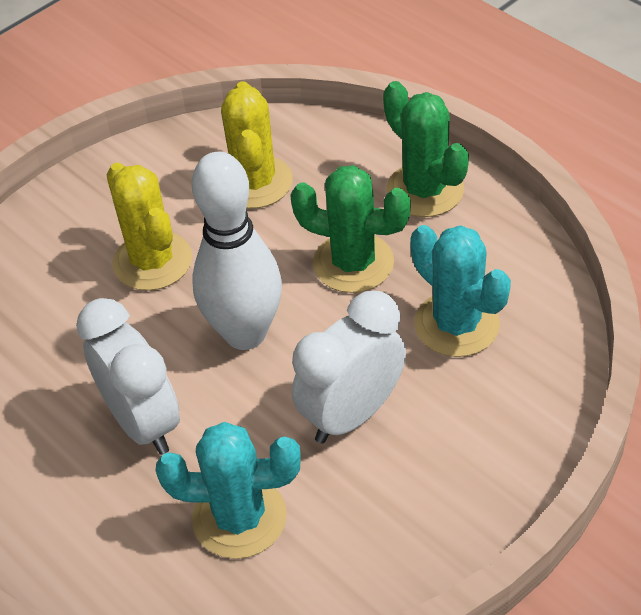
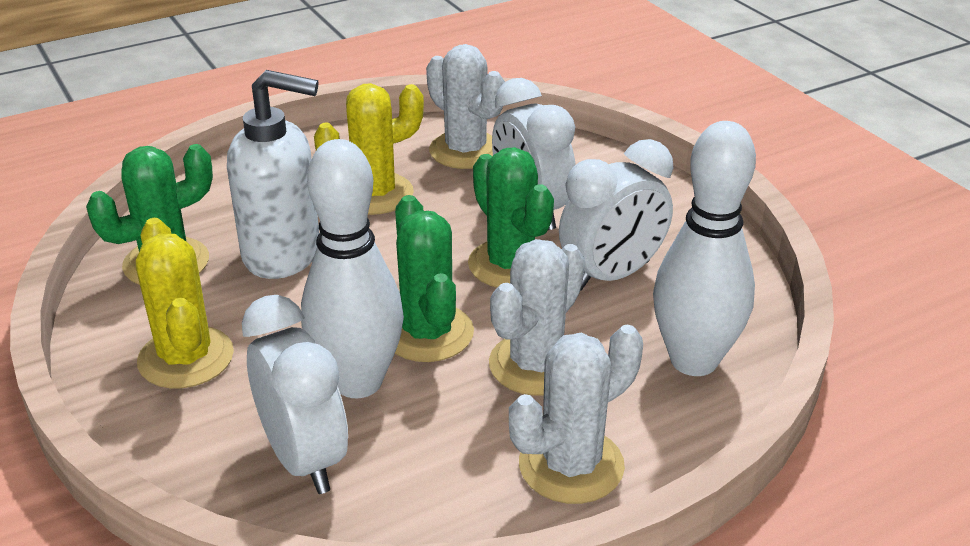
green cactus: [290,165,411,293] [383,81,469,217] = 2 -> [86,144,213,285] [395,195,474,362] [468,147,554,288] = 3
turquoise cactus: [155,422,301,559] [410,225,511,357] = 2 -> none = 0
white bowling pin: [192,152,282,350] = 1 -> [301,139,404,398] [653,121,756,376] = 2
white cactus: none = 0 -> [426,44,505,169] [489,239,585,396] [509,325,643,504] = 3
white clock: [76,298,180,455] [292,291,406,444] = 2 -> [242,295,348,494] [492,78,576,230] [559,139,673,291] = 3
white soap dispenser: none = 0 -> [227,70,319,279] = 1

